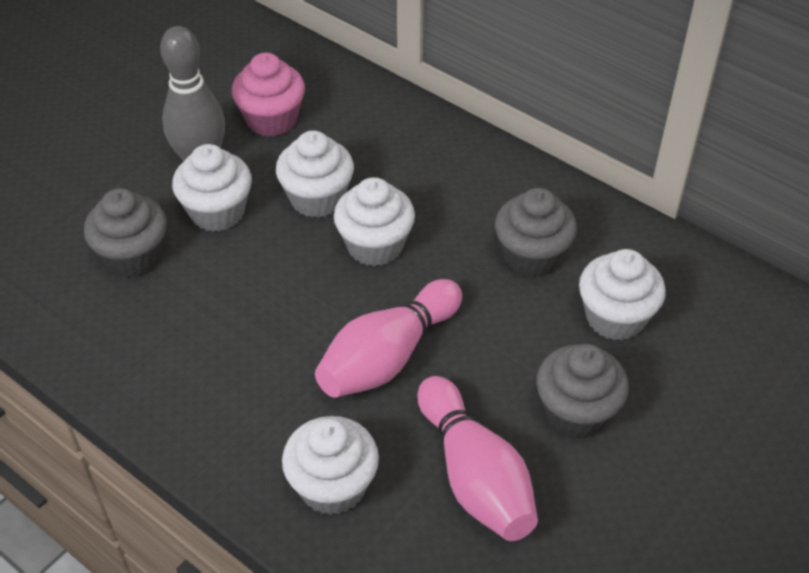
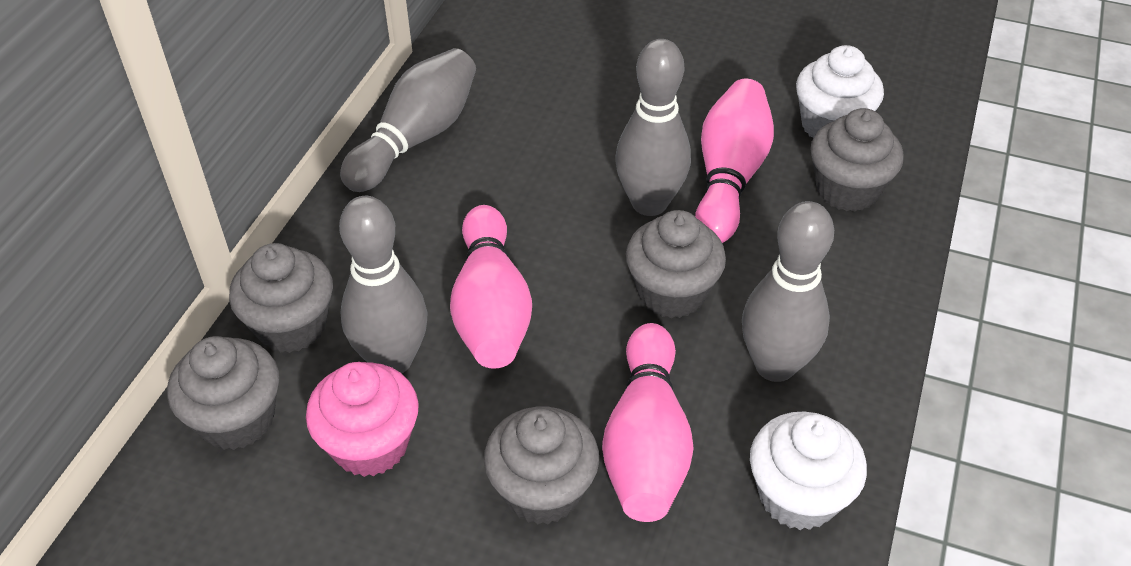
grey bowling pin: [160,26,225,162] = 1 -> [339,196,427,373] [340,48,476,192] [615,39,691,216] [742,201,834,382] = 4
grey cupcake: [84,188,167,278] [495,188,577,277] [536,344,629,438] = 3 -> [167,336,279,450] [229,243,333,353] [484,407,599,524] [626,210,726,318] [810,108,904,212] = 5
pink bowling pin: [315,279,462,398] [417,376,538,541] = 2 -> [450,205,532,369] [602,323,694,522] [695,79,774,243] = 3
white cupcake: [172,144,252,232] [276,131,354,218] [282,416,379,515] [334,177,415,266] [579,249,666,340] = 5 -> [750,412,867,530] [796,45,884,138] = 2

